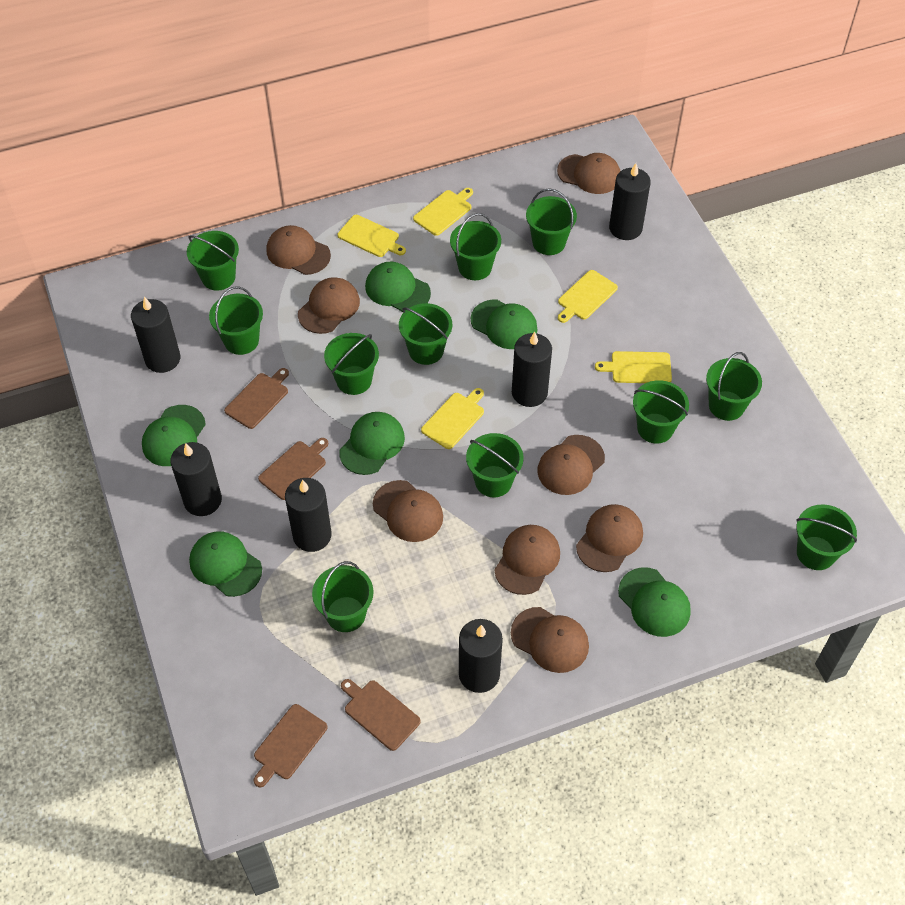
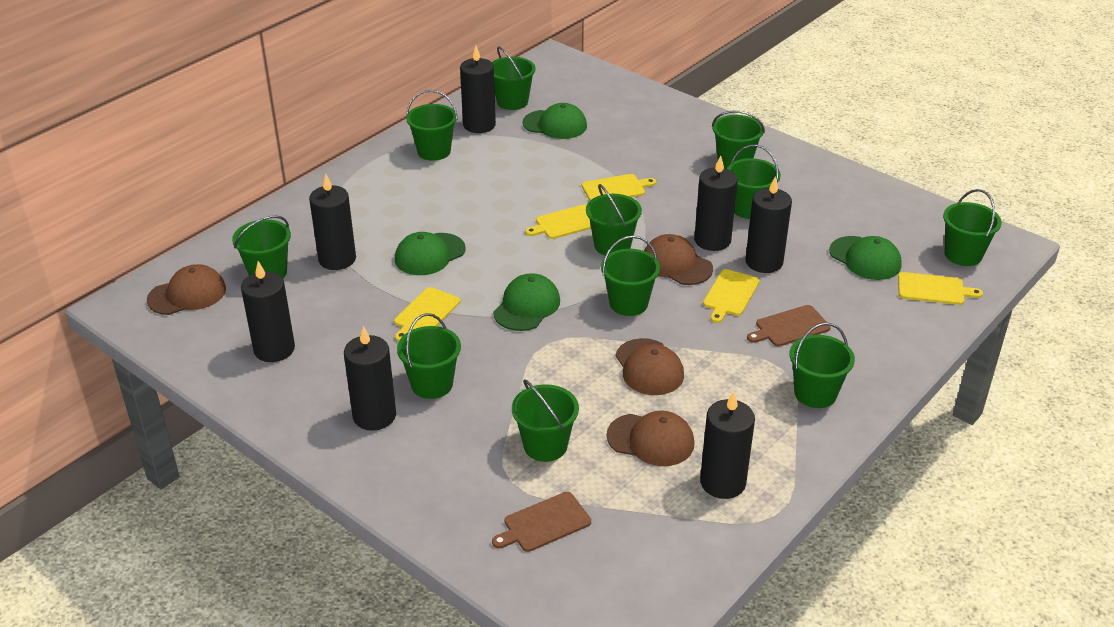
black candle: [131,297,180,373] [170,442,222,516] [285,478,332,552] [459,619,503,693] [512,332,552,407] [609,163,651,240] = 6 -> [241,261,295,362] [309,174,356,270] [344,326,396,431] [460,46,496,133] [694,156,738,251] [700,392,755,499] [745,177,792,273] = 7
brown cap: [266,225,331,275] [298,277,360,334] [373,480,443,542] [494,525,560,595] [511,607,589,673] [537,435,605,495] [557,153,620,194] [576,504,643,572] = 8 -> [147,264,226,315] [607,411,694,466] [615,338,684,395] [644,234,713,285] = 4
brown cutting board: [224,368,289,429] [254,704,327,787] [258,438,328,500] [341,679,421,751] = 4 -> [492,492,591,552] [747,305,831,346] = 2
green cap: [142,405,206,466] [189,531,262,597] [339,412,405,475] [365,262,431,313] [471,300,537,349] [618,567,691,637] = 6 -> [395,232,466,275] [493,273,560,331] [523,103,587,139] [829,236,902,280] = 4

